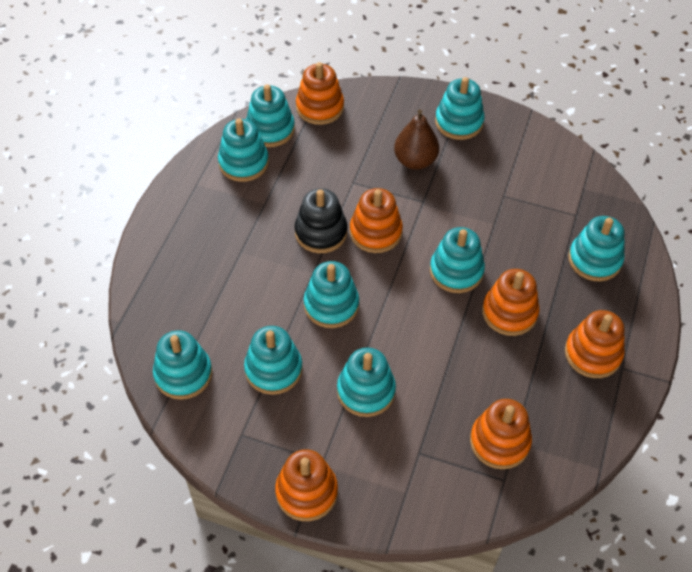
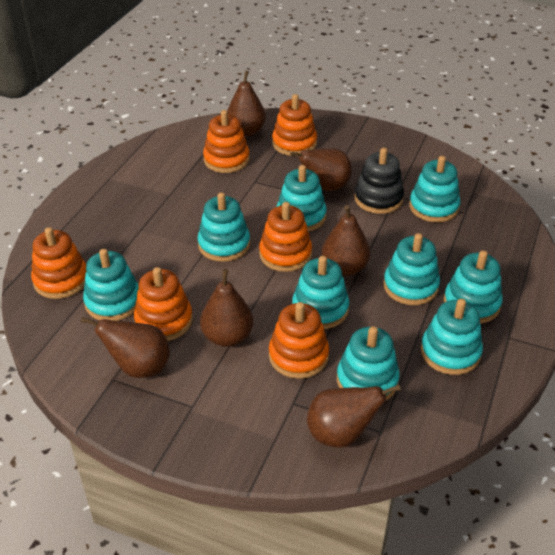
brown pear: [394,110,439,170] = 1 -> [81,317,170,378] [200,269,253,347] [227,71,266,136] [290,148,352,191] [307,385,401,448] [322,205,370,276] = 6

